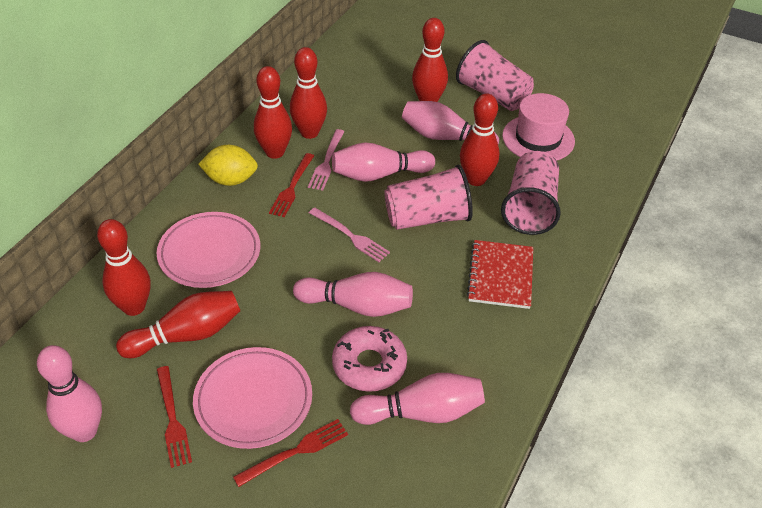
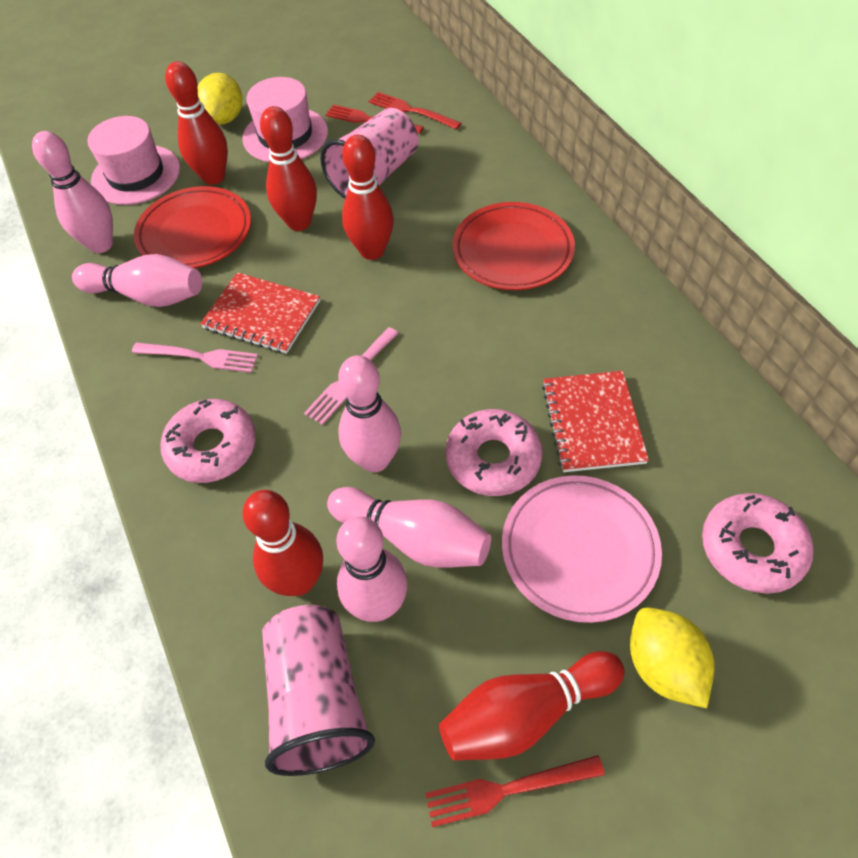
pink cup: [384,165,473,230] [456,40,534,111] [501,151,561,235] = 3 -> [262,605,375,776] [320,108,419,199] = 2
pink donut: [332,326,407,392] = 1 -> [160,399,256,483] [445,409,542,496] [702,493,814,594] = 3
pink hat: [502,93,575,161] = 1 -> [88,116,180,205] [242,77,328,162] = 2
pink plate: [157,212,260,288] [193,347,312,449] = 2 -> [502,475,662,623] = 1
red bowling pin: [97,219,151,316] [116,291,240,358] [254,66,292,159] [290,47,327,139] [412,18,448,102] [460,93,499,186] = 6 -> [165,61,228,185] [242,490,323,596] [260,106,317,231] [342,135,394,260] [439,651,625,761] = 5
red notebook: [467,240,533,309] = 1 -> [200,272,320,354] [542,371,649,472] = 2
red plate: none = 0 -> [134,186,251,268] [452,202,575,290] = 2
yellow lemon: [198,145,258,186] = 1 -> [198,73,242,125] [630,607,715,708] = 2

